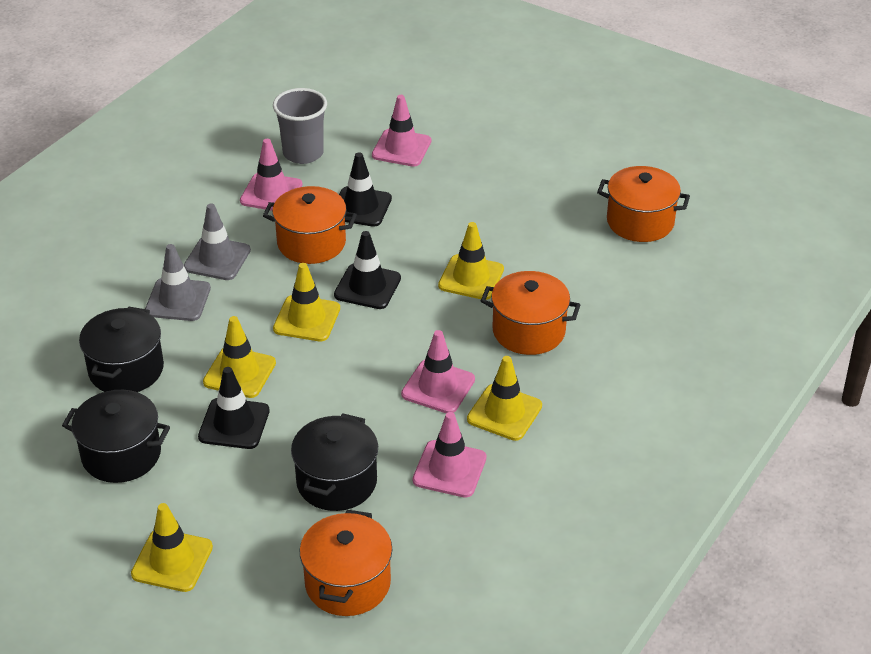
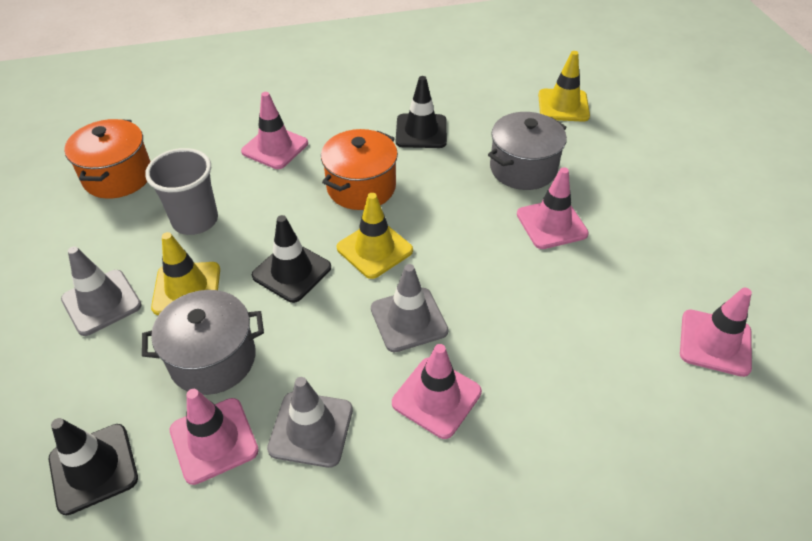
black pot: [62,390,170,483] [79,307,164,392] [291,413,378,511] = 3 -> none = 0
grey pot: none = 0 -> [142,290,264,395] [488,112,567,190] = 2
grey traffic cone: [145,244,211,321] [184,203,251,280] = 2 -> [61,246,142,336] [267,377,353,468] [371,264,449,352] = 3
orange pot: [263,186,357,264] [300,510,392,616] [481,271,581,355] [597,166,690,242] = 4 -> [64,119,151,199] [321,129,398,210] = 2
pink traffic cone: [240,139,303,211] [372,95,431,167] [401,330,475,413] [413,412,486,498] = 4 -> [170,389,259,485] [241,92,308,169] [392,344,482,439] [517,167,589,249] [680,288,752,377] = 5
yellow traffic cone: [131,503,213,592] [203,316,276,398] [273,263,340,341] [438,222,504,300] [467,356,542,441] = 5 -> [151,232,220,315] [337,193,413,279] [538,51,590,122] = 3

